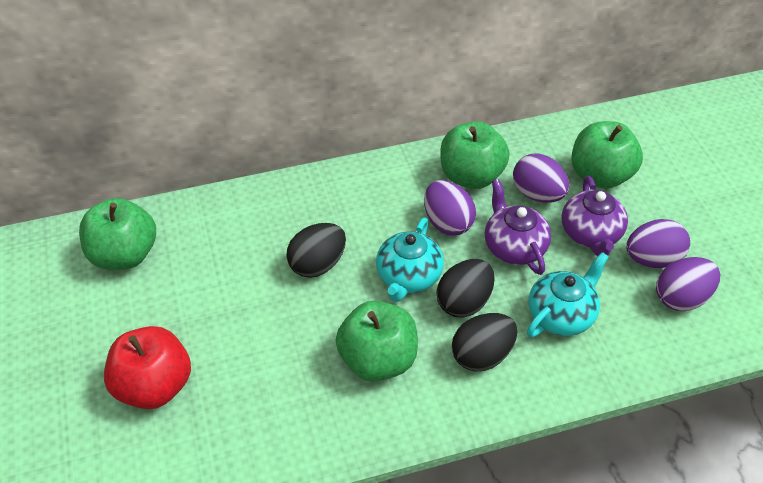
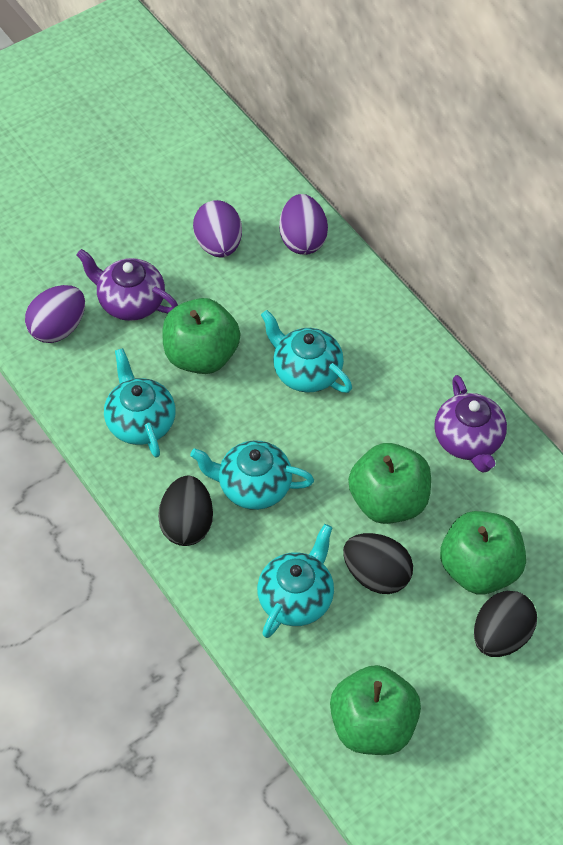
purple egg: [424,180,476,236] [513,153,569,203] [626,219,690,268] [656,257,720,311] = 4 -> [25,285,85,343] [193,200,242,257] [279,194,328,255] = 3
red apple: [104,326,191,409] = 1 -> none = 0
turquoise teapot: [376,217,444,302] [527,252,609,337] = 2 -> [104,348,176,458] [190,440,314,510] [257,524,334,638] [261,310,352,393] = 4

